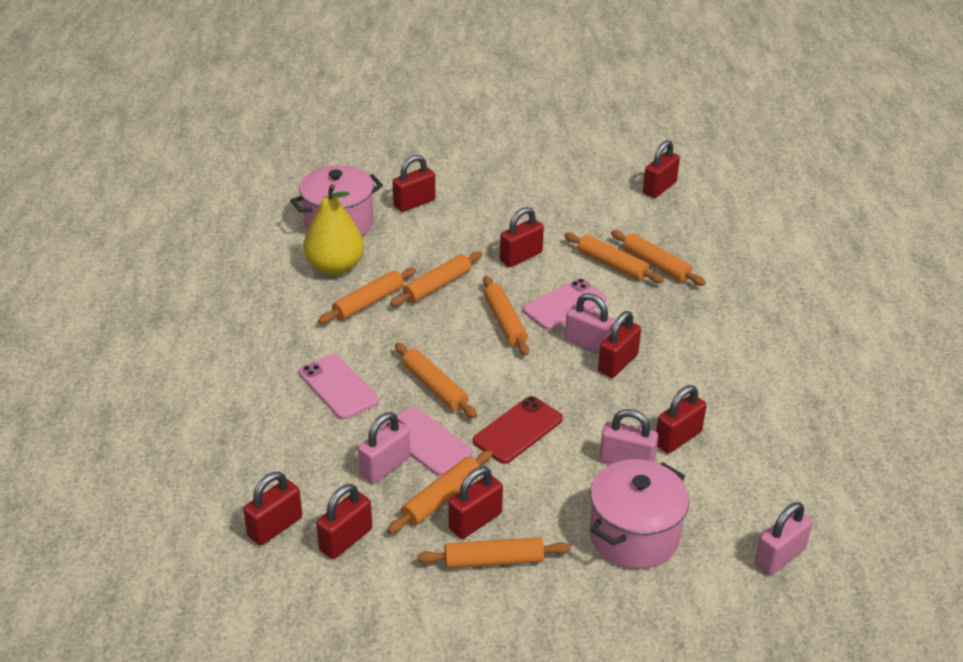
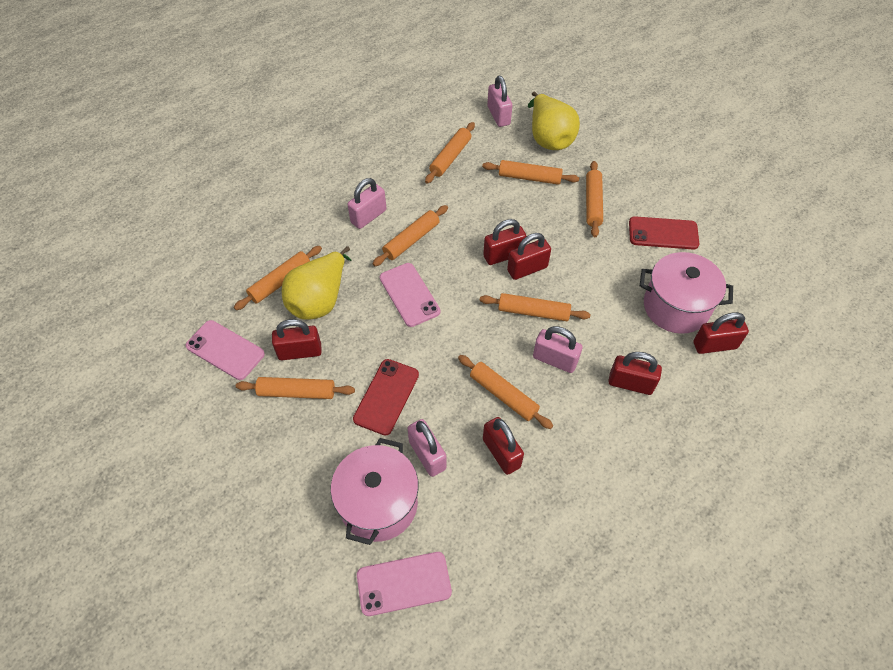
red padlock: [243,472,302,546] [316,484,372,559] [392,155,435,212] [448,467,503,539] [500,207,544,267] [598,311,641,378] [643,140,680,198] [656,385,707,453] = 8 -> [272,319,322,360] [483,219,526,265] [483,417,524,475] [507,233,551,280] [608,352,662,395] [693,312,749,354] = 6
red phone: [473,396,563,464] = 1 -> [353,359,419,436] [629,216,699,250] = 2
yellow pear: [303,184,364,275] = 1 -> [282,246,351,320] [528,92,580,150] = 2

